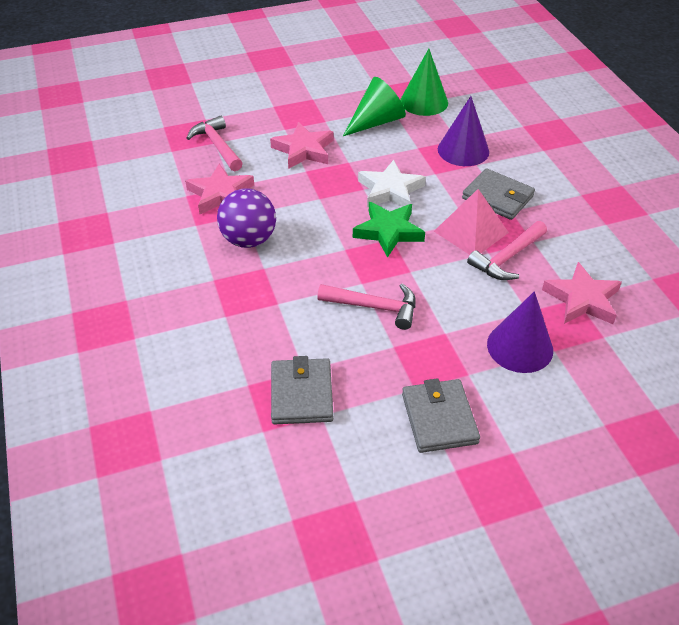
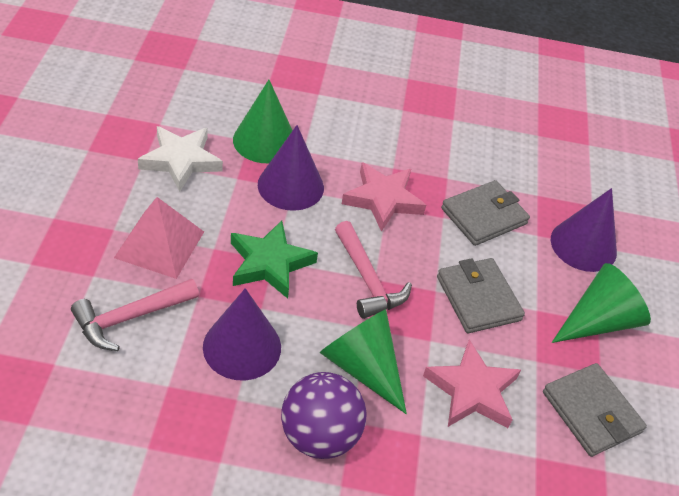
green cone: [343,77,406,136] [400,49,448,116] = 2 -> [233,80,293,163] [319,309,407,414] [552,263,651,343] = 3
pink hammer: [187,115,243,171] [317,283,416,330] [467,221,547,280] = 3 -> [71,279,199,351] [335,221,412,319] = 2
pink star: [185,164,254,214] [270,122,333,169] [542,262,622,324] = 3 -> [342,162,426,232] [423,339,521,428] = 2
purple cone: [438,96,489,166] [487,291,553,373] = 2 -> [203,288,281,381] [258,125,324,211] [551,188,617,272] = 3

